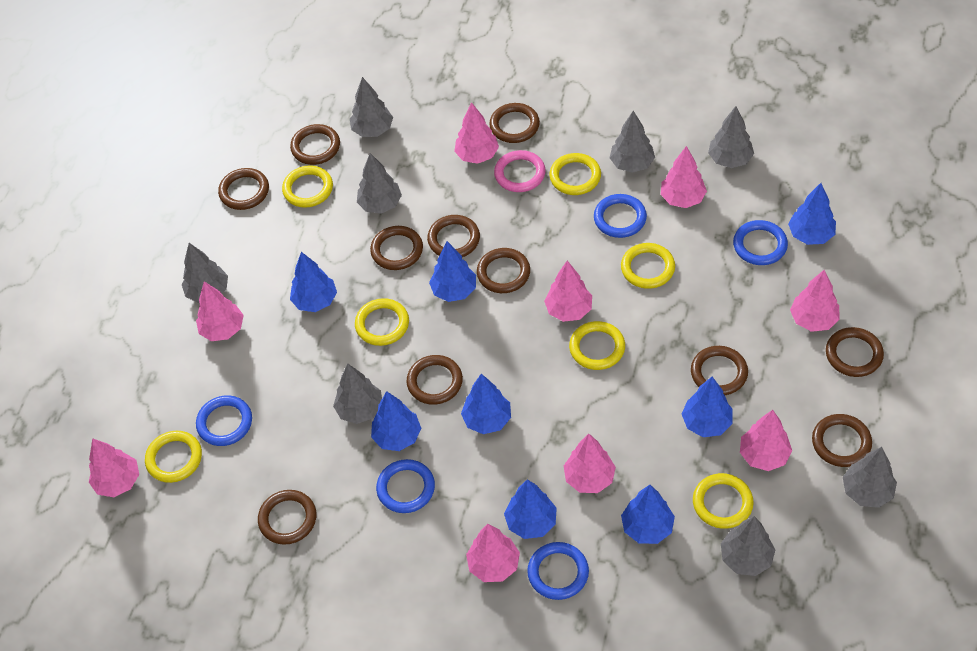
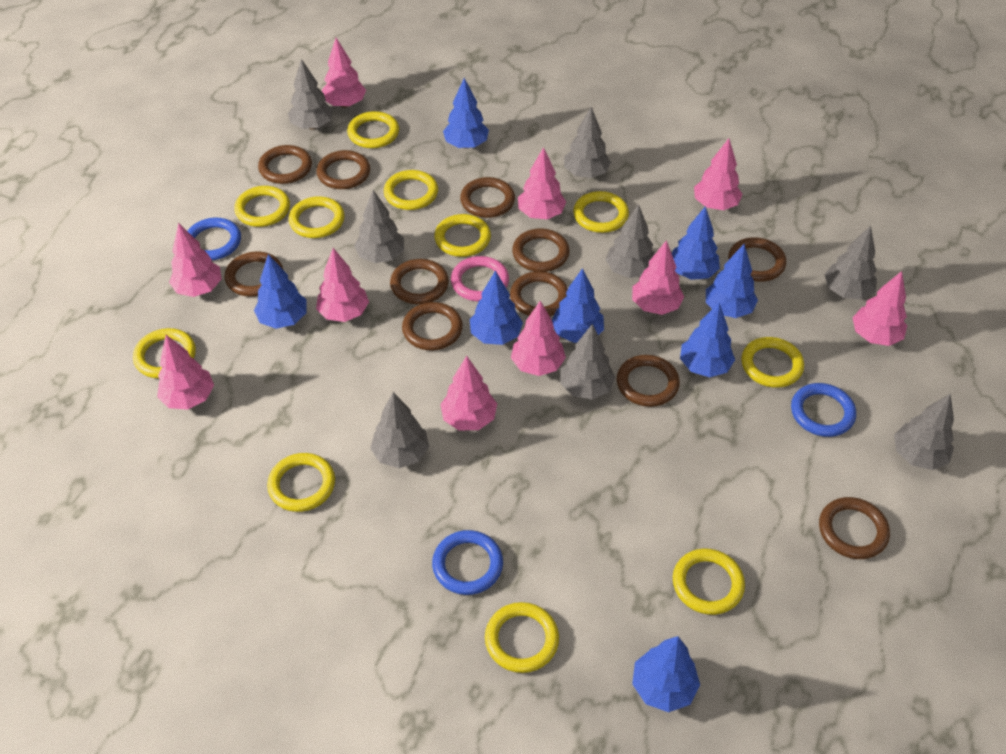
blue ring: [196,395,252,446] [376,459,435,513] [527,542,589,600] [594,194,647,238] [733,220,788,265] = 5 -> [187,218,241,260] [432,530,503,595] [791,383,856,437] = 3
pink tree: [89,438,139,497] [196,282,244,341] [454,102,499,164] [466,524,520,582] [544,261,592,322] [564,434,616,493] [661,146,707,208] [740,410,792,471] [790,270,840,332] = 9 -> [157,335,214,410] [169,223,222,297] [316,248,369,322] [322,38,366,108] [440,356,497,430] [511,301,566,376] [518,147,566,219] [632,240,684,315] [694,138,743,210] [852,271,907,346] = 10
yellow ring: [145,431,202,483] [282,165,333,208] [355,298,409,346] [549,153,601,195] [569,321,625,370] [621,243,675,289] [693,473,754,529] = 7 -> [133,328,196,378] [234,186,290,227] [267,453,335,512] [289,196,345,238] [347,111,399,148] [384,170,438,210] [434,214,491,257] [485,602,559,673] [573,191,629,233] [673,548,745,615] [741,337,804,388] = 11

